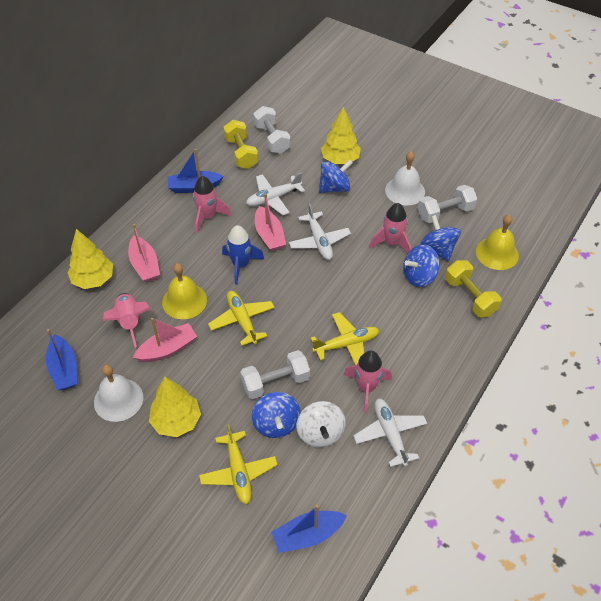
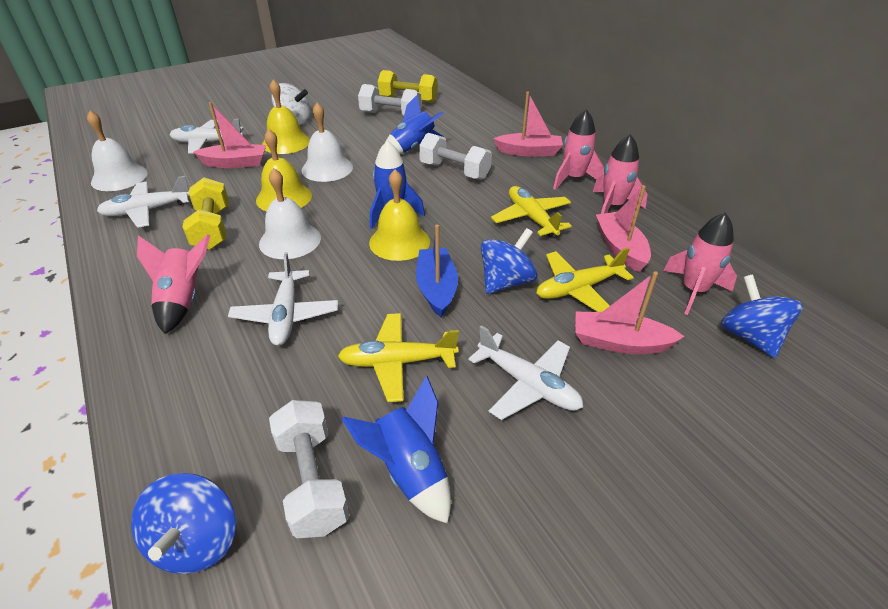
blue boat: [46,329,77,390] [167,149,223,193] [271,505,347,553] = 3 -> [416,225,458,317] = 1
blue rocket: [222,225,265,285] = 1 -> [342,376,451,524] [370,140,425,229] [385,95,444,154] = 3
blue spinning top: [252,392,300,438] [319,160,353,193] [403,245,440,287] [421,215,461,262] = 4 -> [131,473,236,574] [481,228,537,294] [721,274,803,358] = 3
pink boat: [128,224,160,282] [133,318,197,362] [255,194,286,252] = 3 -> [193,102,266,168] [493,92,563,156] [575,271,685,354] [596,185,651,272] = 4
white bell: [94,364,143,422] [385,151,425,206] = 2 -> [87,111,148,191] [259,168,321,259] [302,103,353,182] = 3
white plane: [246,173,305,215] [289,203,351,260] [353,399,427,467] = 3 -> [97,176,189,228] [170,119,244,153] [228,252,338,346] [468,325,583,420] = 4
yellow bell: [162,263,207,319] [476,215,519,270] = 2 -> [256,129,312,212] [262,79,310,154] [369,170,430,261] = 3
yellow tree: [67,229,113,289] [149,377,201,437] [321,107,361,164] = 3 -> none = 0

